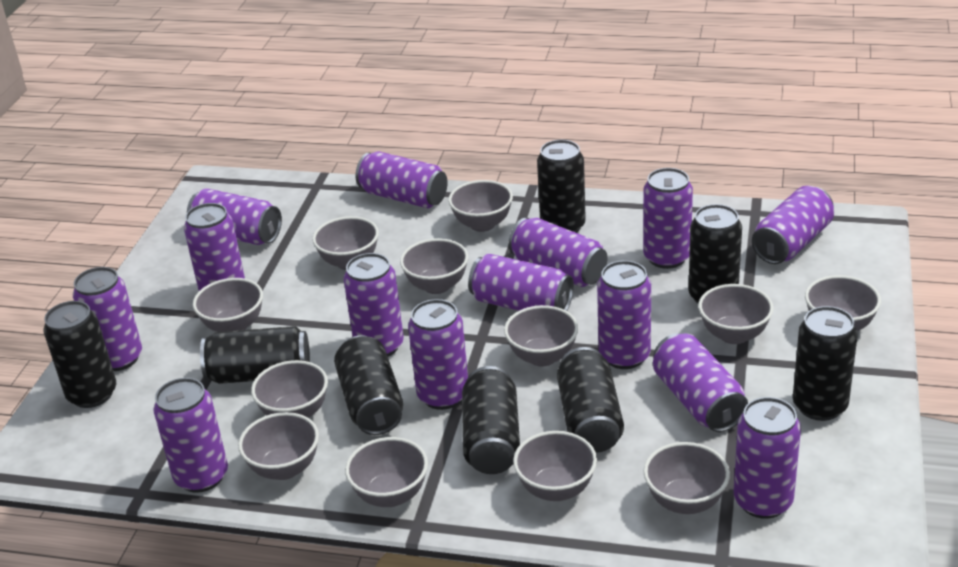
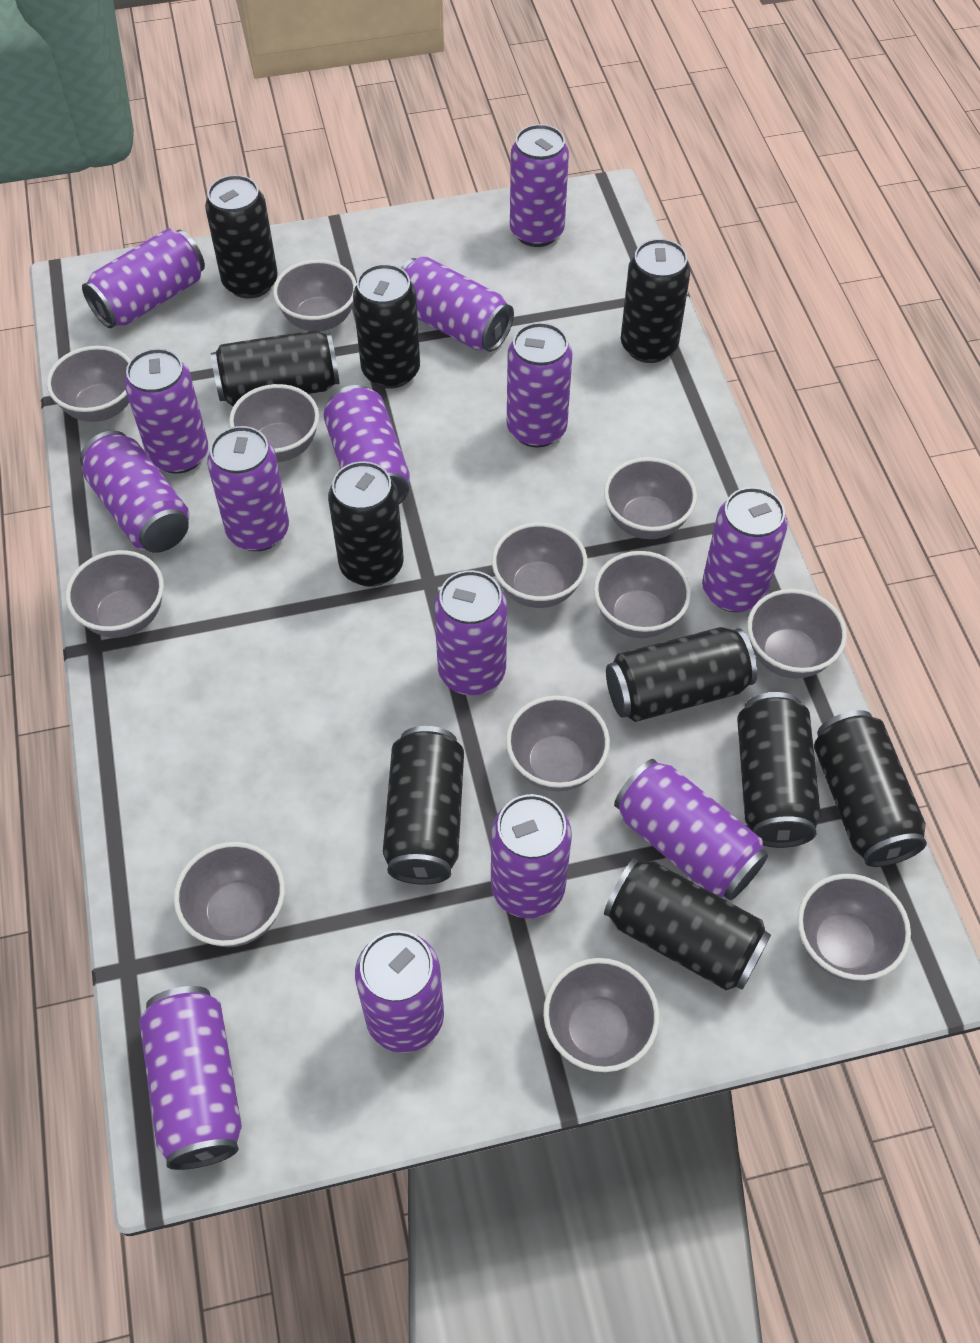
black can: [44,301,116,408] [200,326,310,384] [334,335,403,435] [462,366,520,474] [537,140,586,233] [557,347,624,453] [689,204,742,304] [793,306,858,421] = 8 -> [205,175,278,299] [211,330,339,406] [328,461,404,587] [353,264,420,388] [383,726,464,885] [604,858,771,990] [606,627,757,722] [621,239,691,363] [737,692,821,848] [814,710,927,867] = 10

